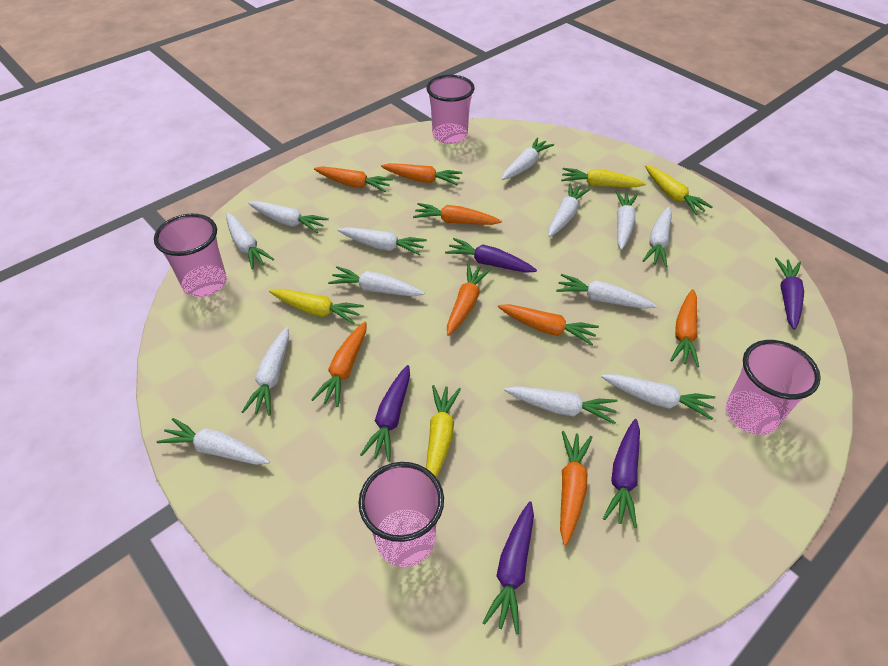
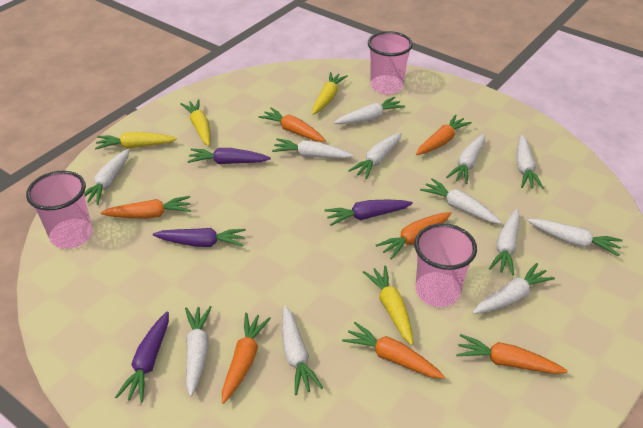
orange carrot: [311,322,366,407] [314,166,393,192] [381,163,462,185] [413,203,502,225] [447,263,491,336] [498,304,599,345] [560,431,593,545] [670,289,699,367] = 8 -> [101,196,191,219] [222,313,271,404] [259,107,326,142] [342,322,445,379] [376,212,452,260] [416,114,472,155] [456,334,568,374] = 7
pink cup: [154,214,227,297] [358,462,444,567] [426,75,474,144] [726,340,821,435] = 4 -> [26,171,93,249] [368,31,413,94] [414,223,477,307] = 3
purple carrot: [360,365,410,462] [445,238,537,273] [482,501,534,634] [603,419,640,528] [775,258,804,330] = 5 -> [115,311,169,403] [153,228,246,247] [187,148,271,164] [325,200,413,226] = 4
white carrot: [157,418,270,465] [226,213,274,269] [242,327,289,416] [248,201,329,233] [328,266,424,296] [338,227,427,256] [502,137,554,180] [504,386,618,424] [548,183,590,237] [556,274,657,309] [601,374,715,420] [616,191,638,250] [642,207,672,267] = 13 -> [85,149,130,205] [185,306,212,396] [272,138,354,159] [282,306,323,395] [334,97,405,124] [348,132,402,179] [420,178,502,224] [446,134,485,184] [472,263,555,314] [489,209,520,276] [516,135,544,189] [528,219,623,256] = 12

